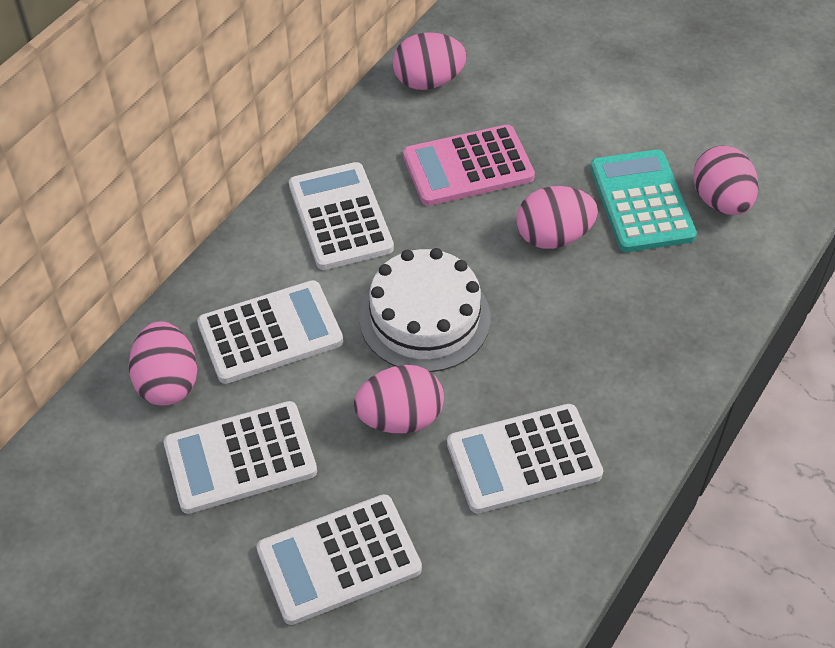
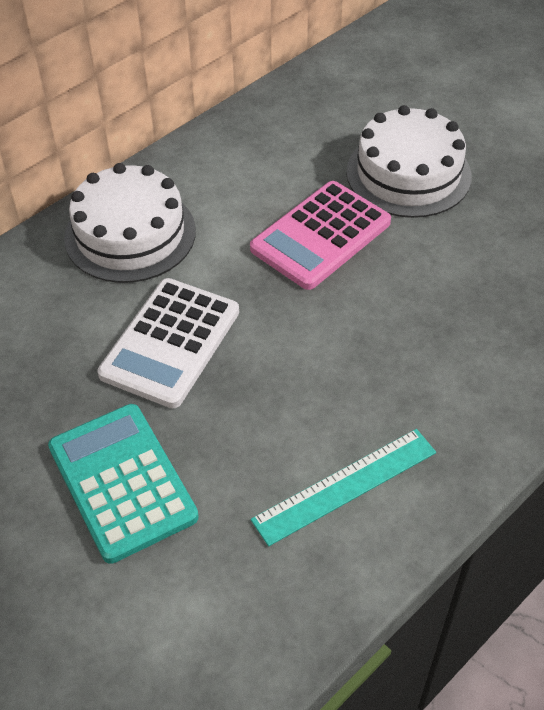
pink egg: [129,322,197,406] [354,365,444,433] [393,33,467,90] [516,186,598,249] [693,145,759,215] = 5 -> none = 0
turquoise ruler: none = 0 -> [251,429,436,546] = 1
white cake: [359,248,491,372] = 1 -> [64,163,196,283] [346,105,472,218] = 2
white calculator: [163,401,317,514] [197,280,343,384] [257,494,422,625] [289,162,394,270] [447,404,603,513] = 5 -> [97,278,239,408] = 1

